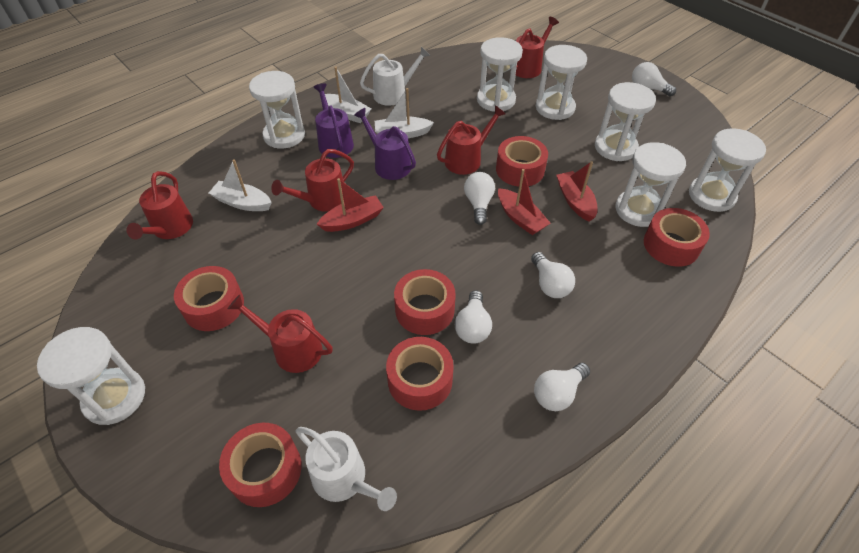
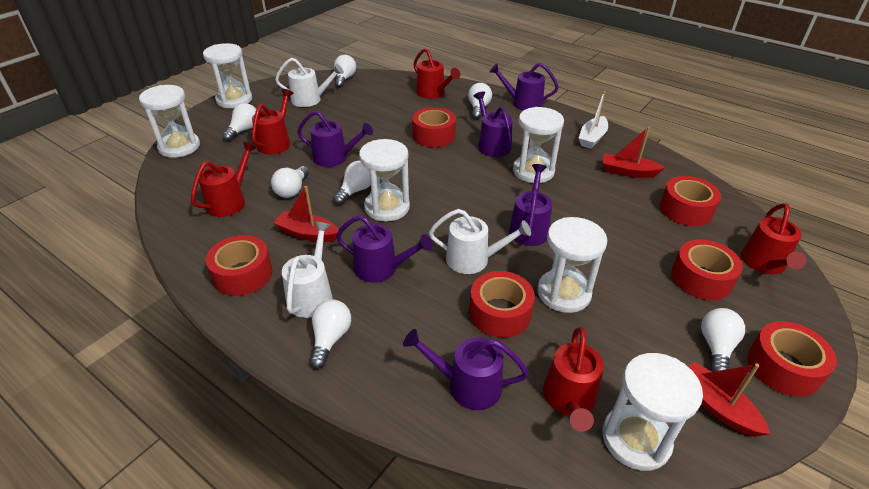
purple watering can: [314,83,354,158] [354,108,416,180] = 2 -> [297,111,373,167] [336,215,433,283] [403,329,529,410] [474,91,513,157] [489,63,559,111] [509,164,552,246] = 6
white boat: [209,159,272,211] [325,67,371,123] [375,88,434,138] = 3 -> [579,91,608,149] = 1
white hourglass: [37,327,145,425] [249,71,305,149] [477,37,523,112] [536,45,587,120] [595,82,656,161] [616,142,686,227] [689,128,766,212] = 7 -> [139,85,200,158] [203,43,252,108] [359,139,410,222] [513,107,564,183] [537,217,608,313] [602,353,703,471] = 6
white light bulb: [455,290,492,344] [464,172,495,225] [531,252,575,298] [534,363,590,411] [632,62,676,96] = 5 -> [222,103,256,141] [271,166,309,198] [310,299,351,369] [333,161,371,205] [334,55,356,88] [468,83,492,119] [701,308,745,372] = 7
white watering can: [295,427,397,511] [360,47,430,106] = 2 -> [275,58,344,107] [282,222,332,318] [429,209,531,274] = 3

